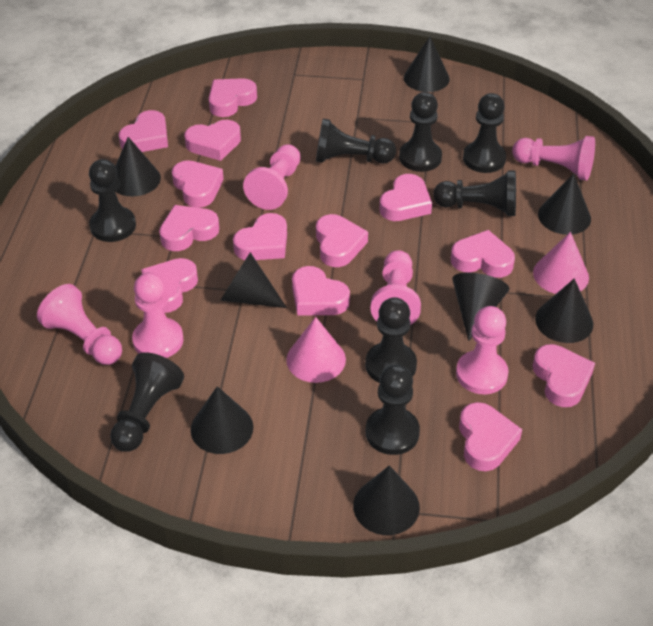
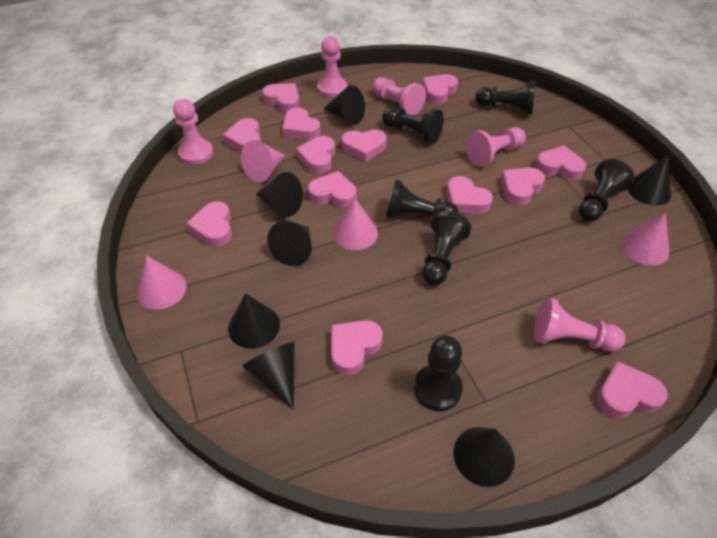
black cone: [115,137,161,197] [191,386,254,454] [220,252,287,308] [353,465,420,535] [404,37,450,92] [452,273,509,341] [535,278,593,343] [538,173,591,235] = 8 -> [228,293,280,349] [242,342,295,410] [256,172,303,217] [267,221,312,266] [323,85,365,125] [454,427,515,487] [627,156,671,206] = 7
black pawn: [89,159,136,242] [110,352,184,452] [316,119,396,164] [365,297,417,383] [366,365,420,455] [399,92,442,172] [433,170,516,216] [463,93,506,173] = 8 -> [382,107,444,144] [386,180,459,221] [413,336,463,411] [422,211,472,285] [475,81,536,114] [579,159,635,222] = 6
pink cone: [286,317,346,383] [533,232,589,294] = 2 -> [136,255,187,310] [241,140,286,183] [333,198,378,250] [621,213,669,265] = 4
pink pawn: [37,284,122,365] [132,272,183,358] [243,144,301,210] [370,250,421,325] [456,306,509,394] [512,136,595,181] = 6 -> [173,99,213,165] [317,36,347,98] [372,77,426,115] [466,127,526,167] [534,298,626,352] = 5

